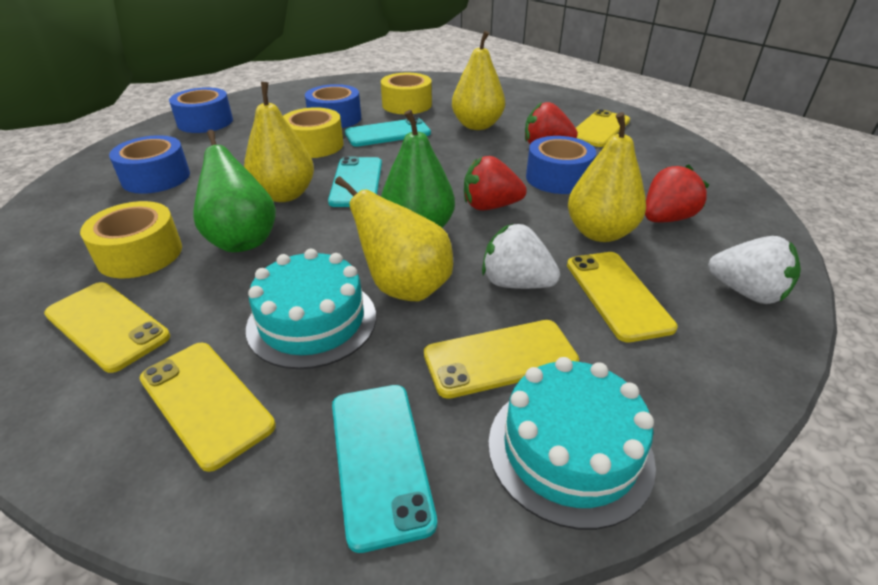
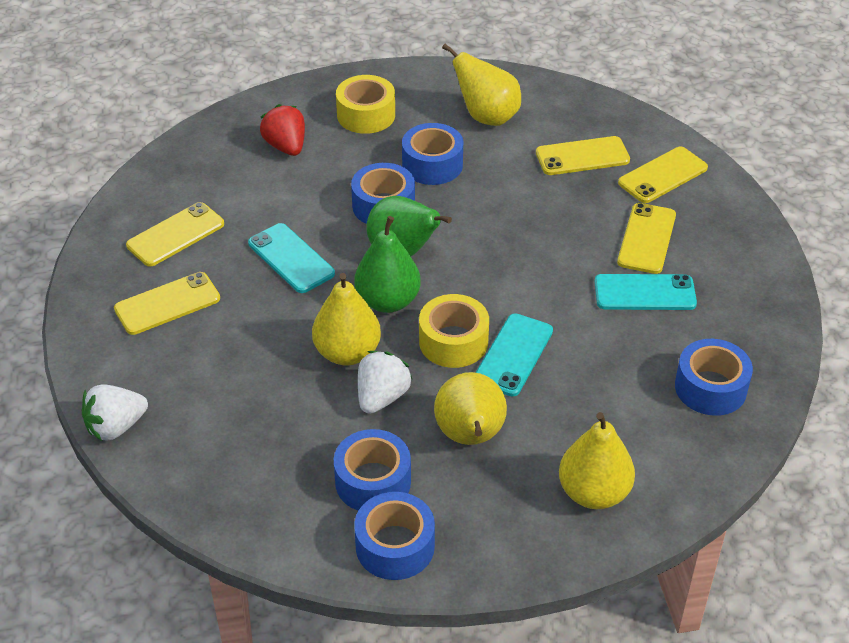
blue tape: [109,135,190,194] [169,87,233,133] [305,84,361,128] [526,136,596,194] = 4 -> [334,429,411,511] [351,163,415,224] [354,492,435,580] [402,123,463,185] [675,339,753,416] = 5
red strawberry: [464,156,527,210] [525,102,578,144] [645,165,709,222] = 3 -> [260,104,305,156] = 1
turquoise cake: [246,249,376,369] [488,357,656,530] = 2 -> none = 0
yellow tape: [80,201,182,278] [283,107,343,158] [381,73,432,114] = 3 -> [336,75,395,134] [419,294,489,368] = 2

